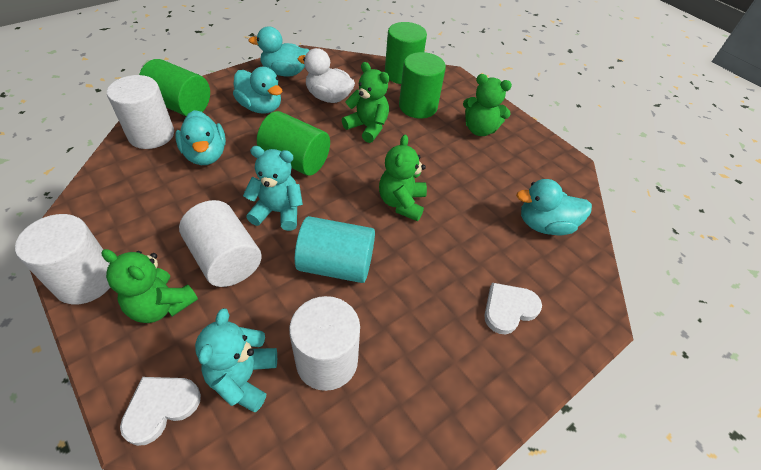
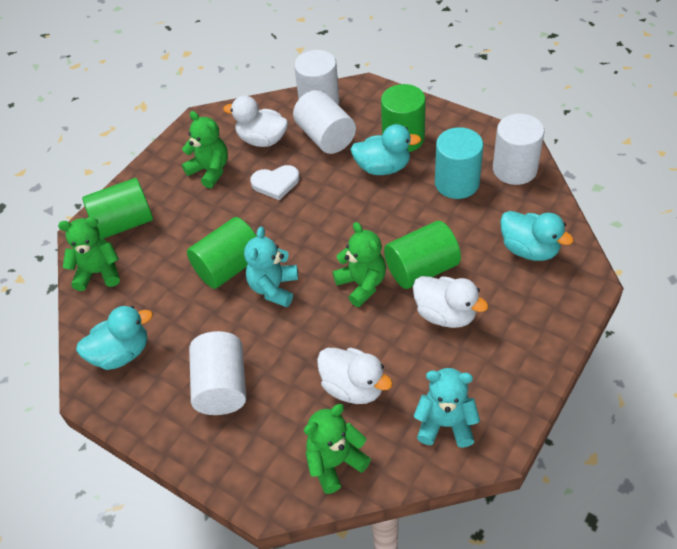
turquoise duck: [175,110,226,165] [233,67,282,114] [249,27,309,77] [516,179,592,235] = 4 -> [76,306,153,370] [350,124,421,175] [500,211,574,261] = 3
white duck: [298,48,355,103] = 1 -> [223,96,288,147] [317,348,393,404] [413,276,489,328] = 3
white heart: [120,377,201,446] [484,283,542,334] = 2 -> [250,165,300,200] = 1

